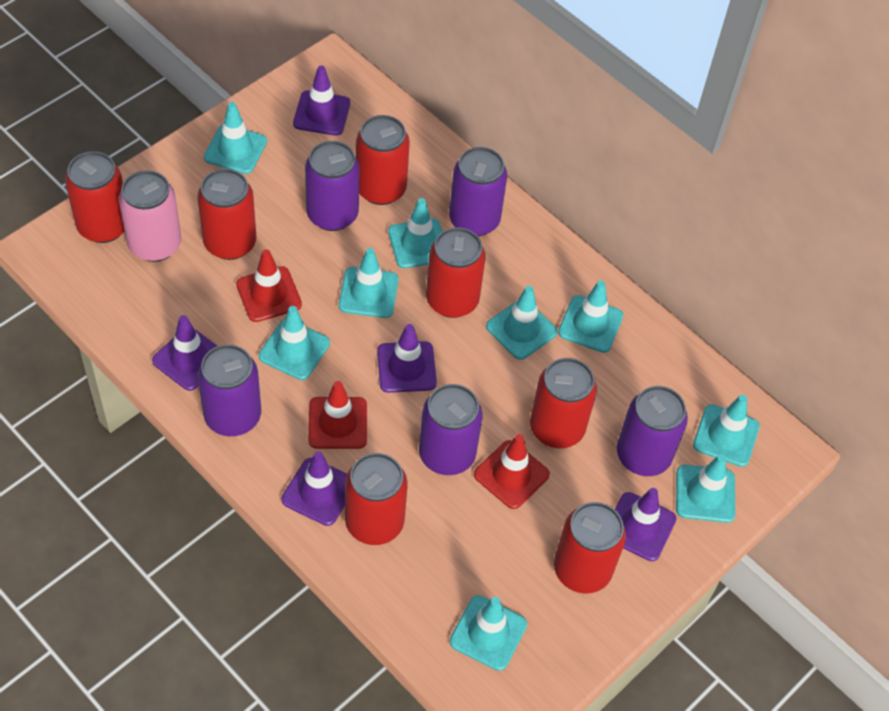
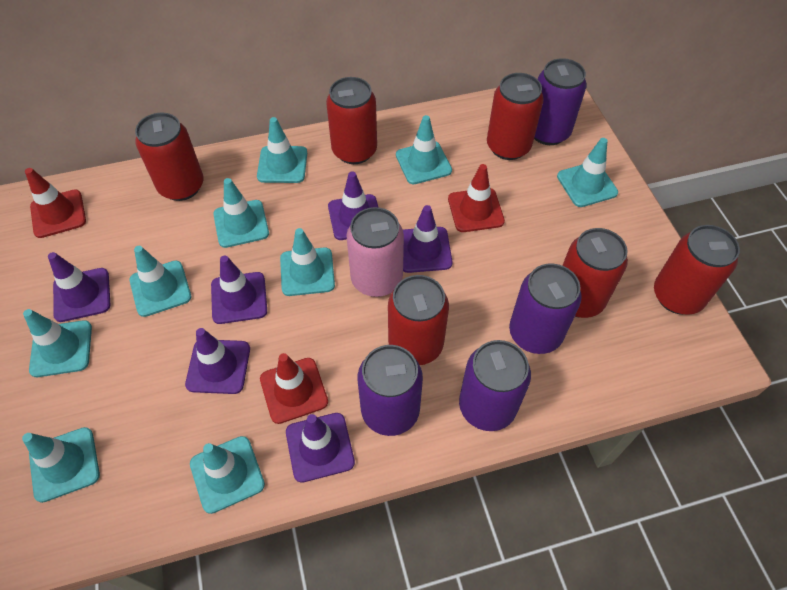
purple can: [198,344,261,436] [305,141,360,231] [419,384,482,475] [449,147,507,237] [617,386,688,476] = 5 -> [358,345,423,436] [459,340,531,431] [509,264,582,354] [534,58,587,145] = 4
purple traffic cone: [152,315,217,391] [281,451,347,526] [293,66,350,136] [377,324,437,393] [615,488,676,561] = 5 -> [48,252,111,322] [185,328,250,394] [211,256,267,324] [286,413,355,483] [328,171,379,240] [403,205,453,273] = 6
red can: [65,151,125,243] [197,169,257,260] [345,453,408,545] [356,115,410,205] [426,227,486,318] [530,358,597,448] [554,502,626,594] = 7 -> [135,113,204,201] [326,77,377,164] [388,275,449,365] [487,73,544,160] [562,228,628,318] [654,225,740,315] = 6

